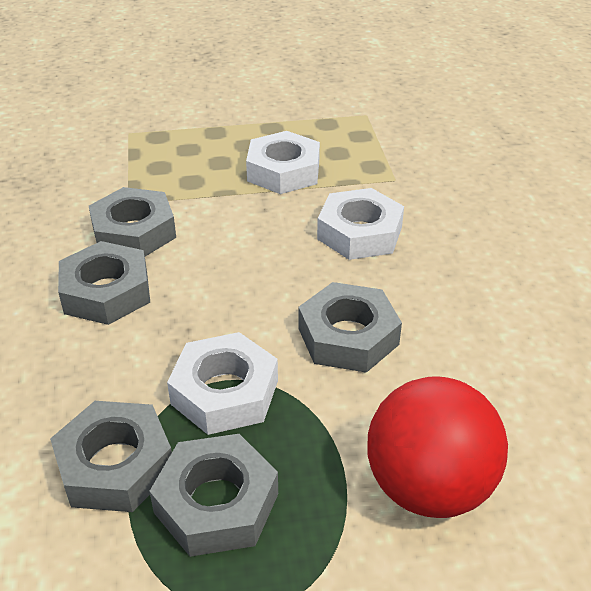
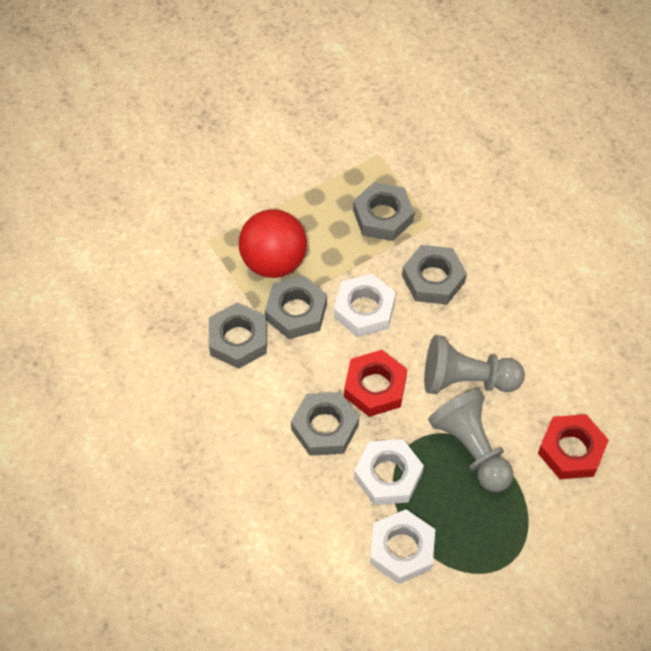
grey pawn: none = 0 -> [424,335,525,394] [428,389,514,492] = 2
red nut: none = 0 -> [344,350,407,417] [538,414,609,479] = 2

